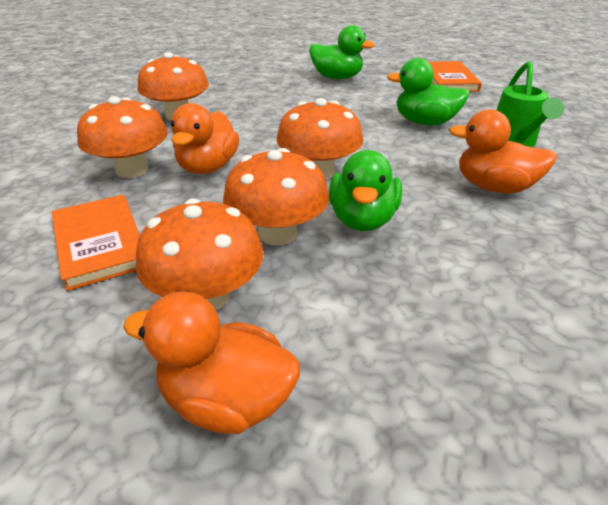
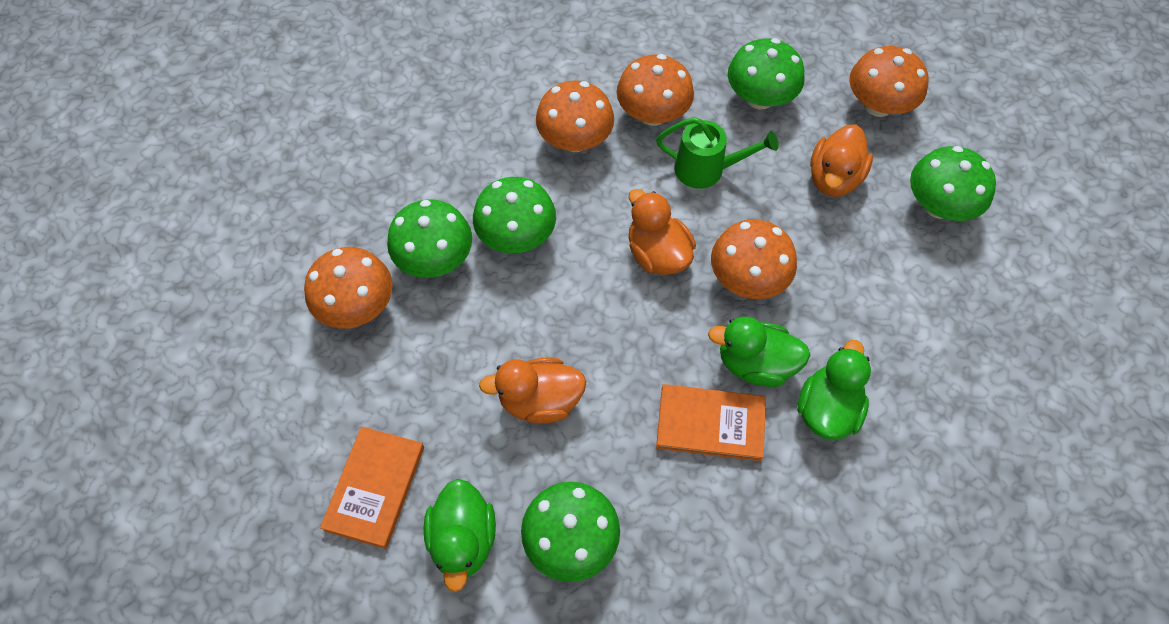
green mushroom: none = 0 -> [387,199,472,278] [473,177,556,254] [521,482,620,582] [728,38,805,109] [910,146,996,221] = 5

